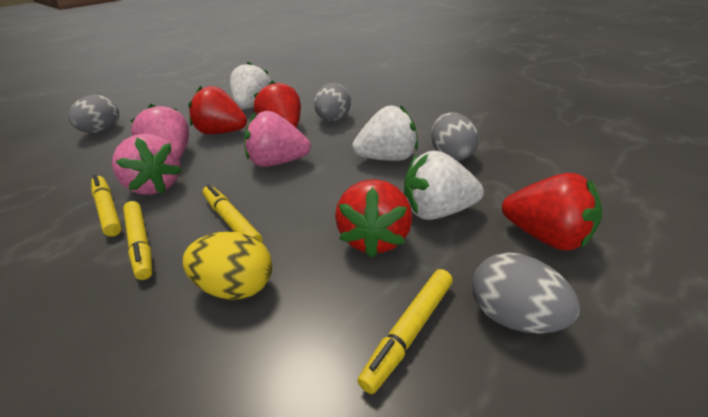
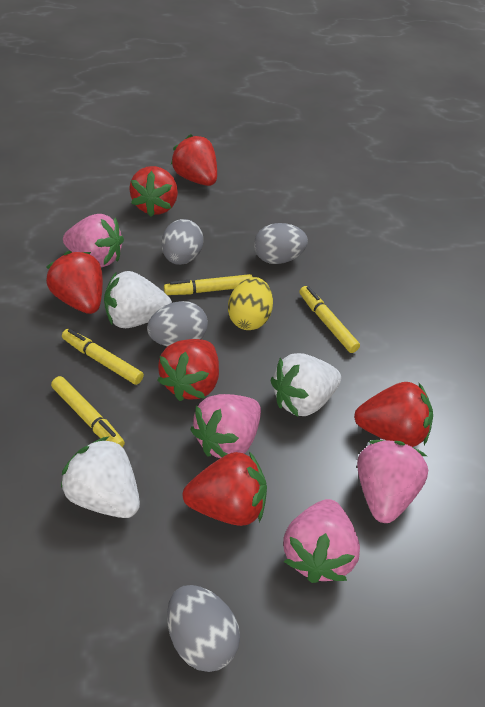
pink strawberry: [112,134,182,195] [130,104,189,158] [244,111,311,167] = 3 -> [63,214,124,267] [190,394,261,458] [283,499,360,583] [357,440,428,523] = 4
red strawberry: [188,86,247,134] [254,81,301,128] [335,179,412,258] [502,173,602,251] = 4 -> [46,251,103,314] [129,166,178,217] [157,339,219,401] [171,134,217,186] [183,451,267,526] [354,382,433,447] = 6

